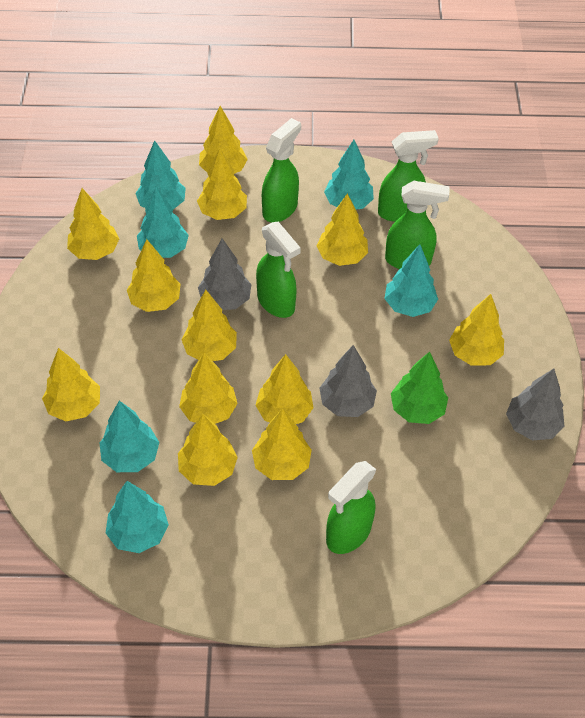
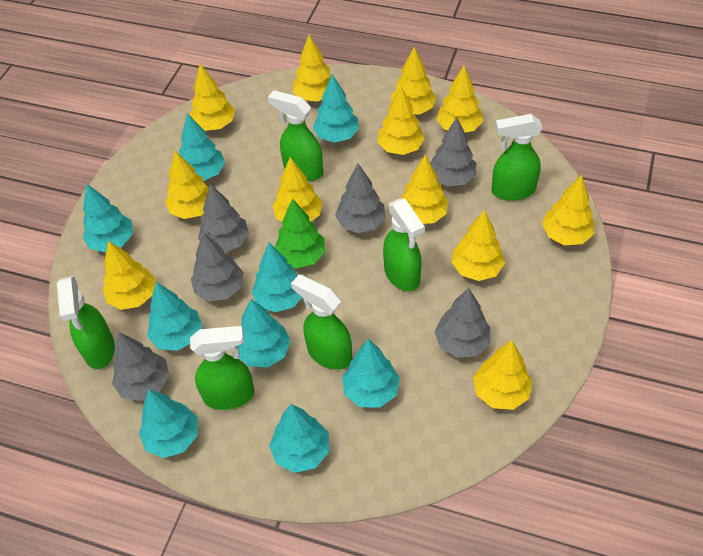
green spray bottle: [256,222,301,318] [262,118,301,222] [326,461,377,554] [378,130,439,222] [385,181,449,269] = 5 -> [57,276,115,369] [190,326,254,410] [268,90,323,181] [291,274,352,370] [383,198,425,291] [492,114,542,201] = 6
grey tree: [198,238,252,310] [319,345,377,417] [506,369,565,440] = 3 -> [112,332,169,401] [191,232,244,301] [198,184,249,253] [335,164,386,233] [430,117,476,186] [434,288,490,358] = 6
turquoise tree: [100,401,160,472] [106,481,169,553] [135,140,186,209] [137,187,189,258] [324,140,374,210] [384,244,438,317] = 6 -> [83,183,133,252] [139,389,198,458] [147,282,202,351] [179,113,225,181] [237,299,291,367] [251,243,302,312] [269,404,329,473] [313,74,359,143] [342,339,400,408] = 9

